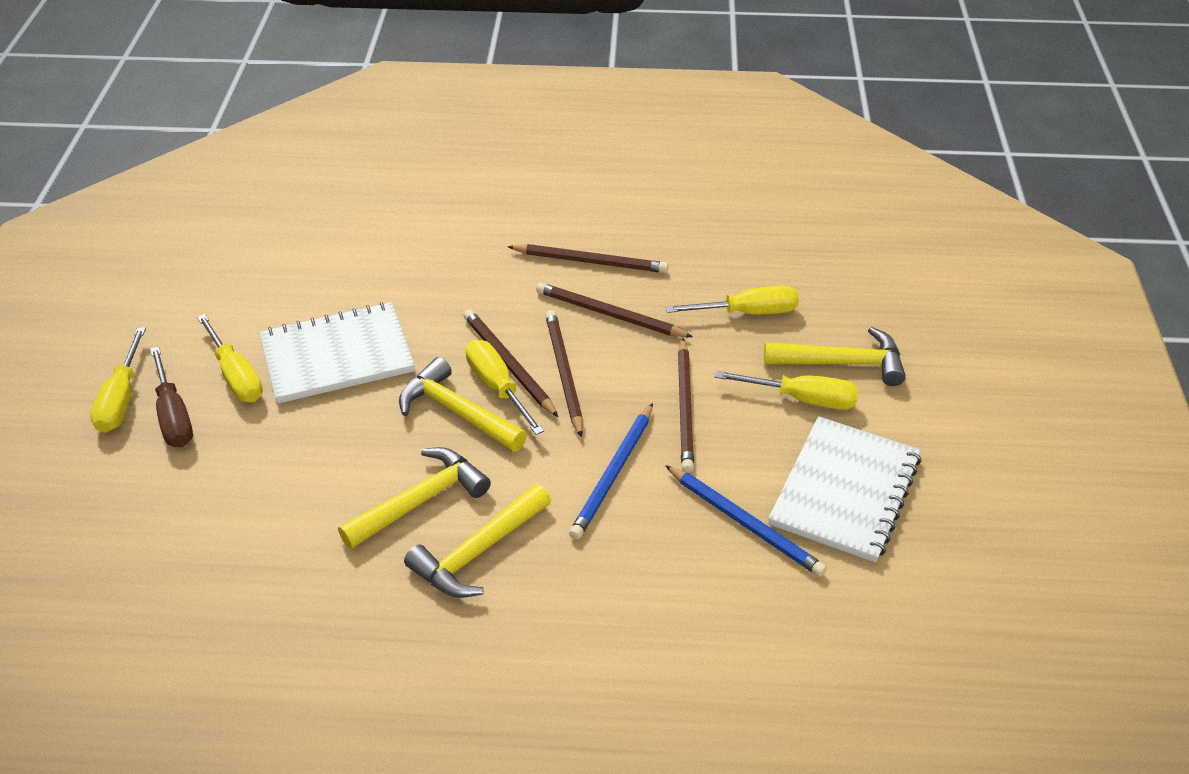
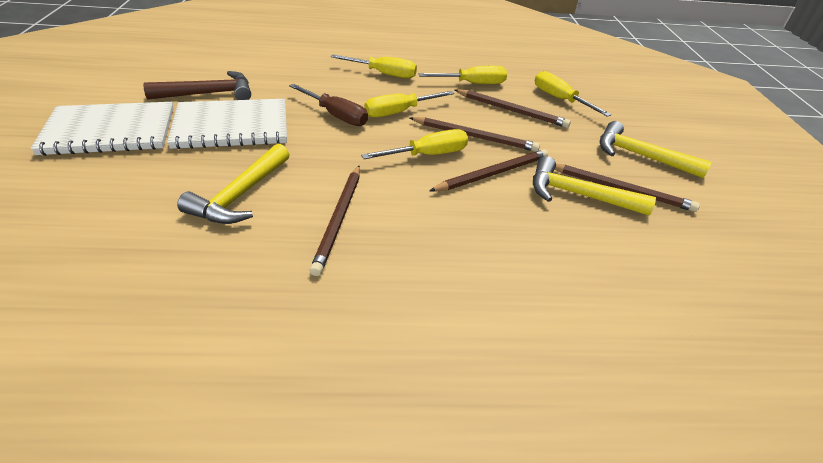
blue pencil: [569,403,653,539] [665,465,827,576] = 2 -> none = 0
brown hammer: none = 0 -> [143,71,251,100] = 1
yellow hammer: [338,447,491,549] [399,357,527,452] [404,484,551,598] [764,327,906,386] = 4 -> [177,144,290,224] [533,156,656,216] [600,121,712,178] = 3

